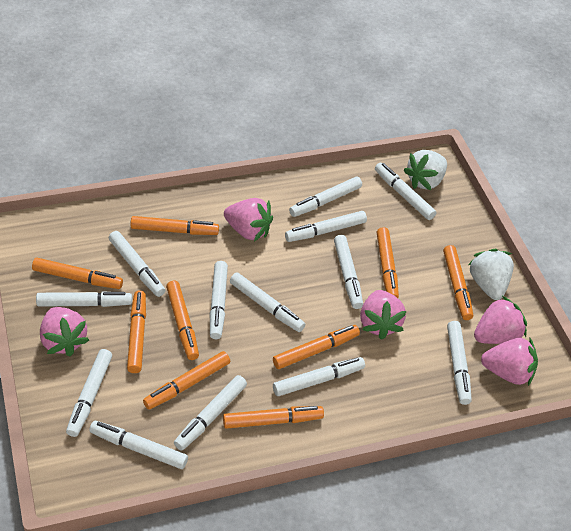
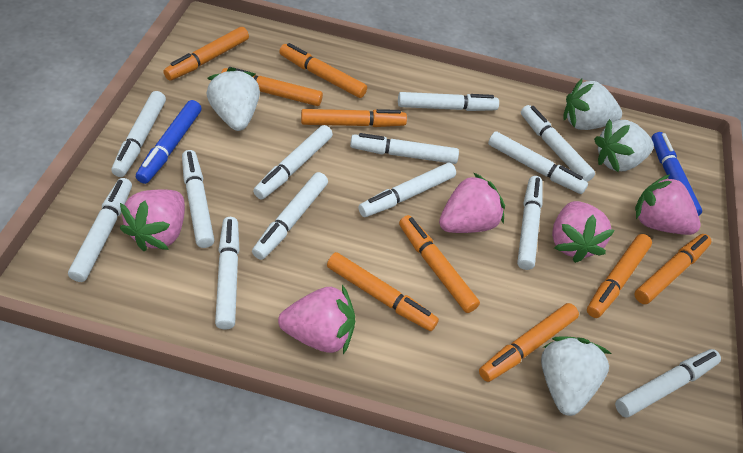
blue marker: none = 0 -> [136,100,201,184] [651,132,702,216] = 2
white strawberry: [403,150,447,190] [468,249,514,300] = 2 -> [207,67,260,131] [541,336,612,416] [563,79,622,130] [594,119,654,172] = 4

